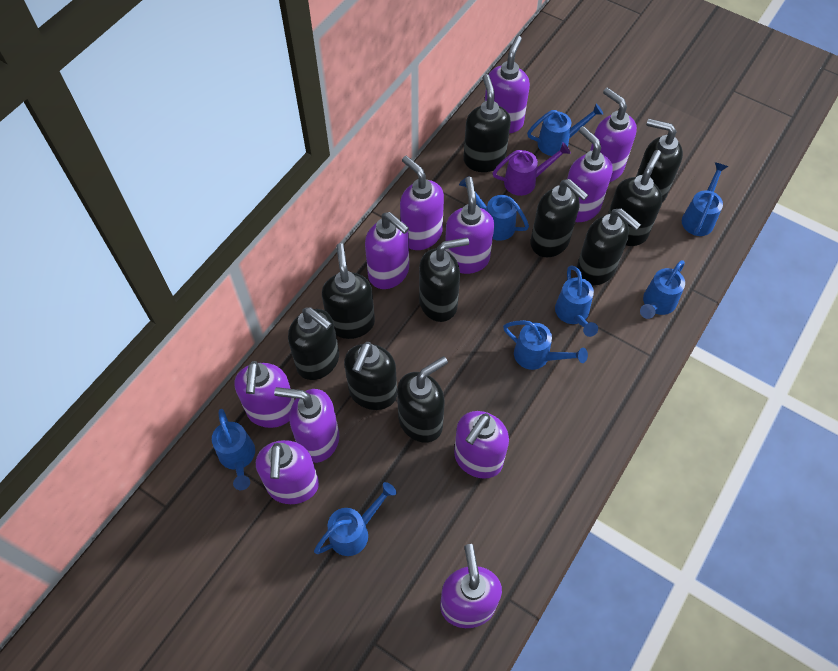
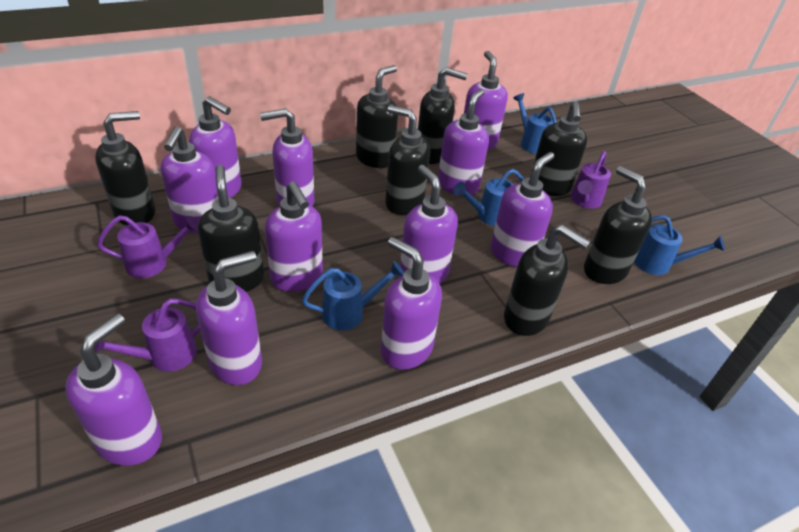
black soap dispenser: [288,308,339,380] [322,243,375,339] [344,342,397,410] [397,356,448,442] [419,237,469,322] [463,74,511,172] [531,179,588,257] [577,208,641,286] [608,150,663,246] [636,119,683,203] = 10 -> [95,111,155,225] [198,165,264,292] [356,65,398,168] [385,105,430,215] [418,67,467,164] [504,225,591,336] [533,101,587,196] [584,166,652,284] = 8
blue watering can: [212,409,255,490] [314,482,397,556] [459,176,529,241] [503,320,588,370] [527,103,603,156] [555,266,598,337] [640,260,685,319] [682,162,728,236] = 8 -> [302,261,404,330] [453,169,524,226] [513,93,557,154] [634,215,725,275] = 4
purple watering can: [493,142,571,196] = 1 -> [94,299,200,372] [97,215,198,278] [571,151,611,209] = 3

